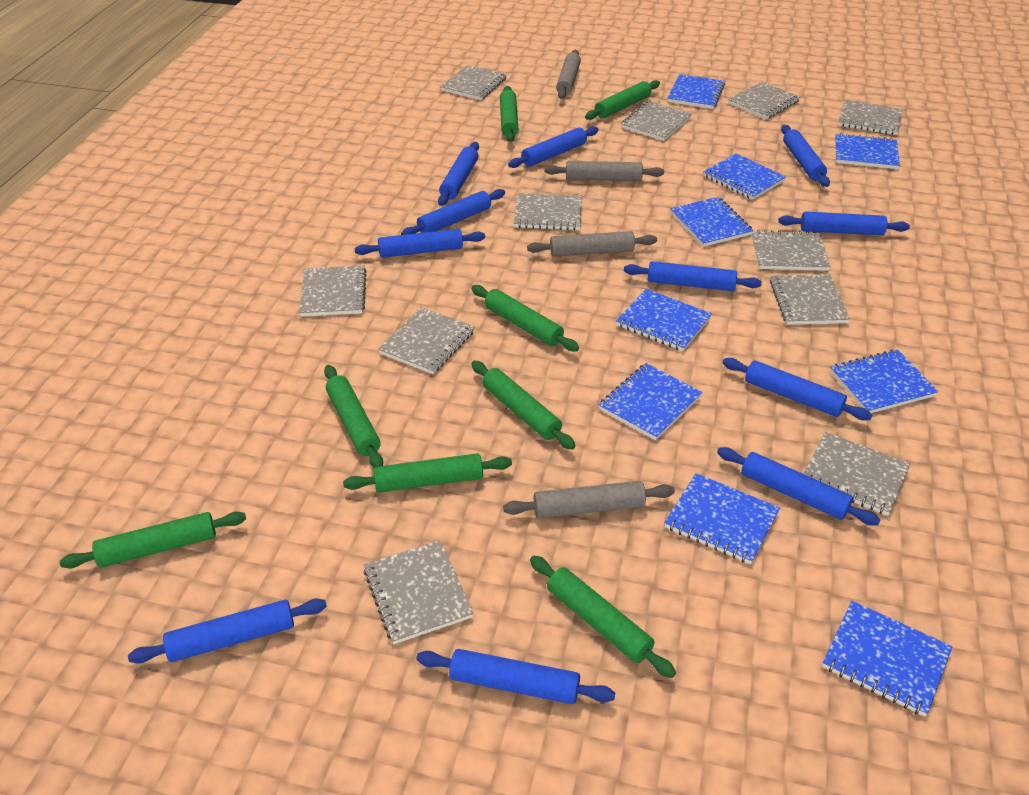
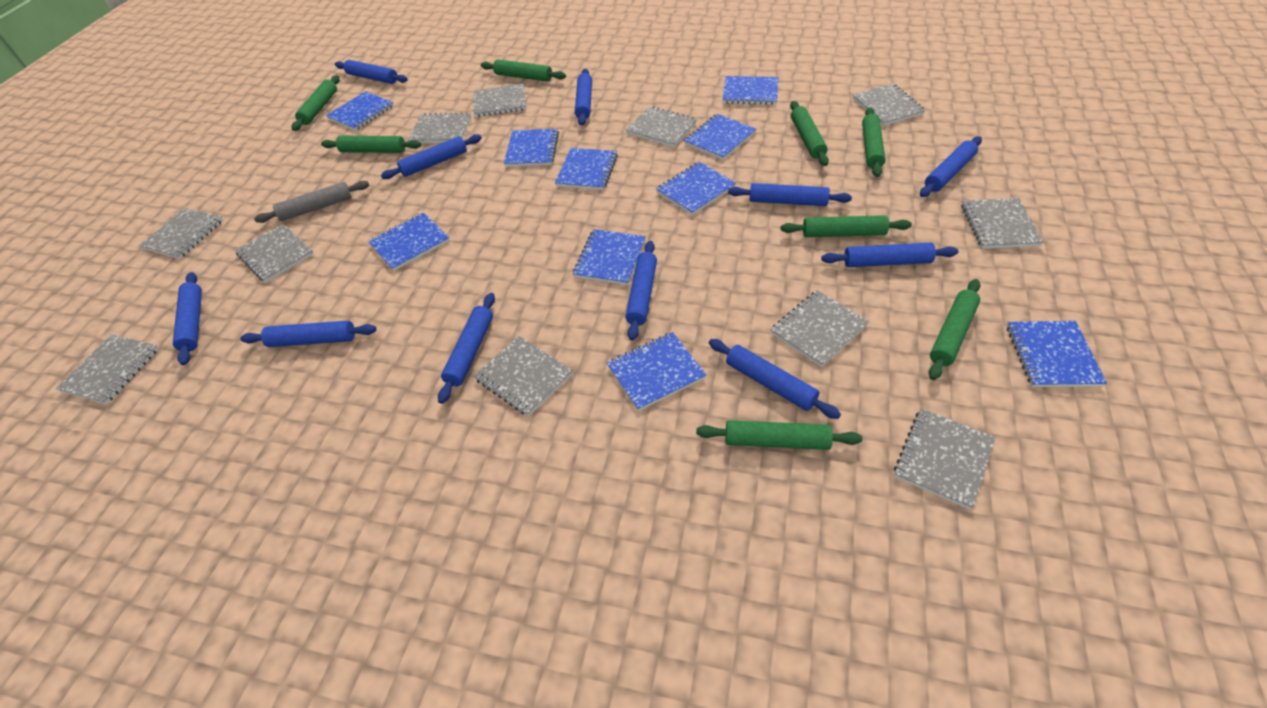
blue notebook: [599,363,702,440] [616,289,712,351] [665,473,780,564] [667,74,725,109] [670,197,753,247] [703,153,786,200] [822,601,952,716] [830,350,939,413] [835,133,900,169] = 9 -> [326,91,394,131] [368,212,450,271] [504,129,559,167] [555,148,618,190] [573,229,646,285] [607,332,706,411] [656,162,736,215] [684,114,756,160] [722,76,778,105] [1007,321,1107,387] = 10
grey rolling pin: [503,481,675,518] [527,231,657,256] [545,161,664,181] [556,50,581,99] = 4 -> [254,181,369,223] = 1

